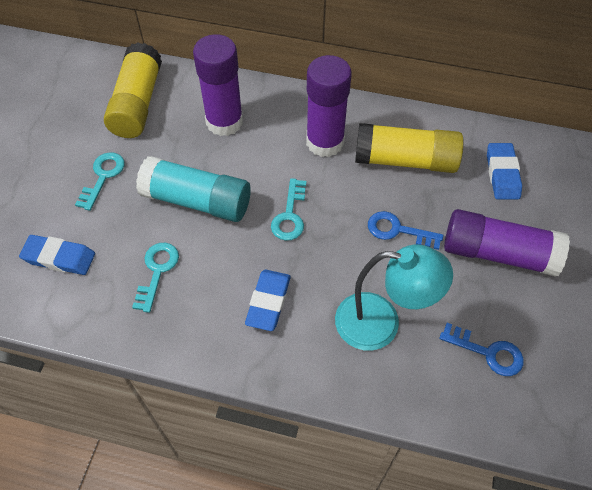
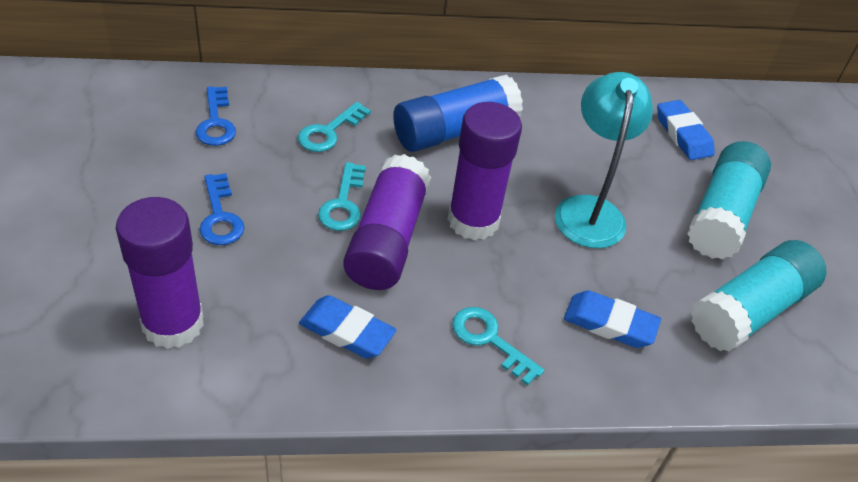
blue glue stick: none = 0 -> [393,74,523,152] = 1
turquoise glue stick: [136,156,251,222] = 1 -> [687,141,771,260] [691,240,826,352] = 2
yellow glue stick: [104,42,162,138] [355,123,464,173] = 2 -> none = 0

